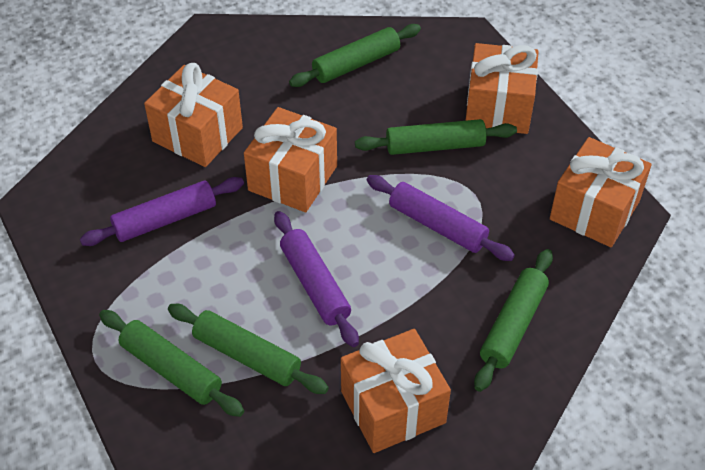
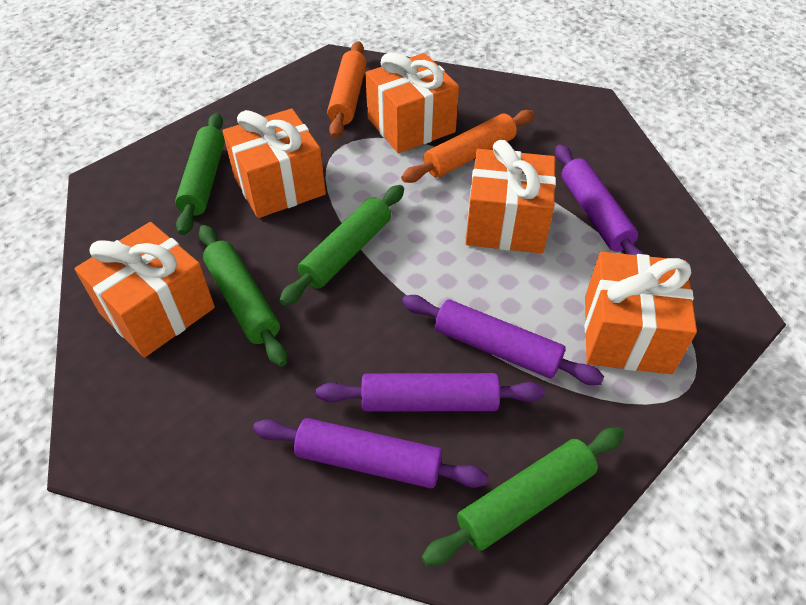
green rolling pin: [99,310,244,417] [168,304,329,394] [289,24,421,87] [355,119,517,155] [474,249,553,392] = 5 -> [175,113,225,235] [199,225,287,367] [279,185,404,306] [422,427,624,567] = 4
orange rolling pin: none = 0 -> [327,41,366,138] [401,110,535,183] = 2
purple rolling pin: [80,177,244,246] [274,211,359,347] [366,175,515,261] = 3 -> [253,418,488,488] [316,373,545,412] [402,295,605,385] [555,144,644,255] = 4

